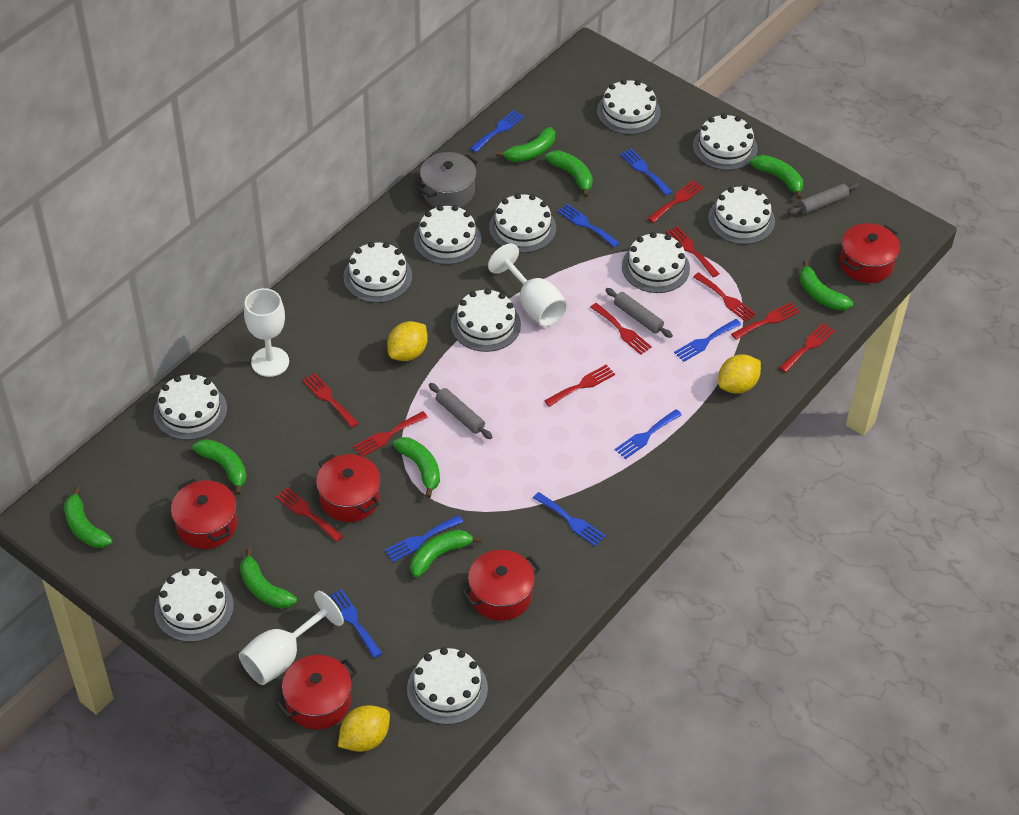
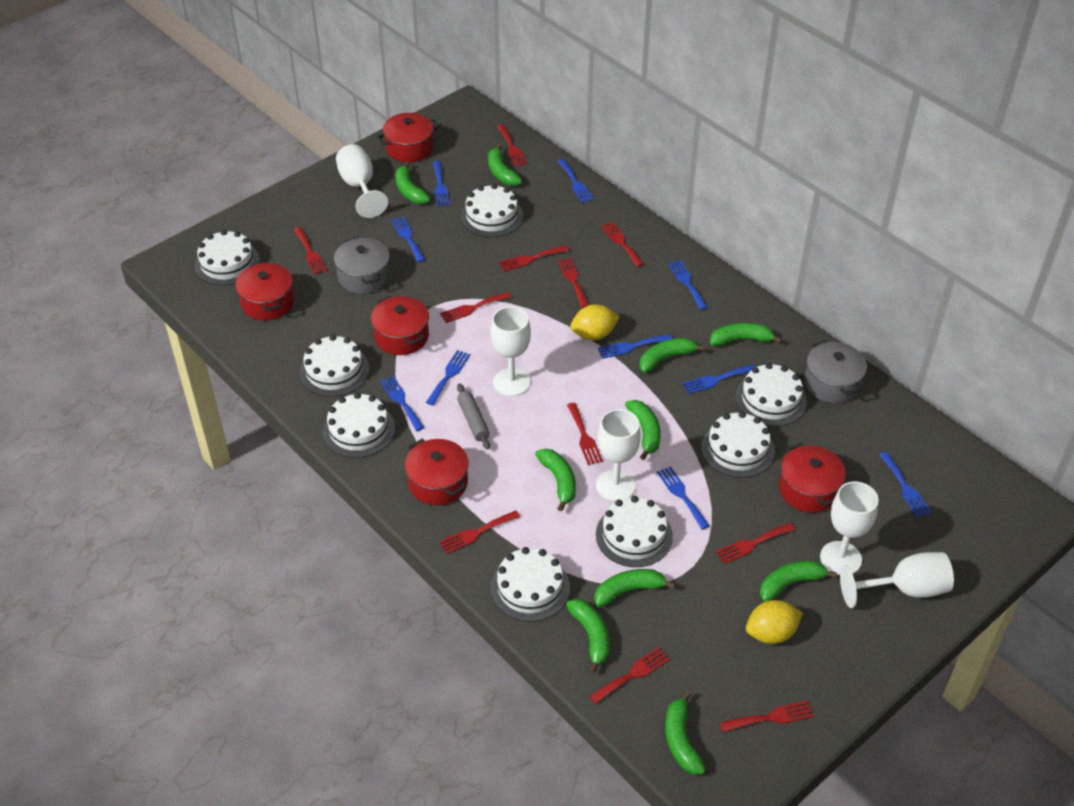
blue fork: [329,589,382,658] [385,515,463,562] [470,110,524,152] [533,492,605,546] [557,204,620,247] [615,409,682,459] [620,149,672,196] [674,319,741,362] = 8 -> [380,376,425,431] [391,216,425,262] [426,350,470,406] [433,161,450,206] [558,159,594,203] [598,334,673,359] [657,466,710,530] [668,260,708,310] [682,364,755,394] [879,452,932,517] = 10
green banana: [64,486,112,548] [192,439,247,495] [240,548,297,609] [393,437,440,498] [410,530,482,577] [496,127,555,162] [545,150,593,197] [750,155,803,199] [800,260,853,311] = 9 -> [395,161,430,204] [488,144,522,186] [535,449,576,511] [566,599,610,674] [594,569,676,607] [625,400,661,460] [639,338,705,373] [665,691,706,775] [710,323,782,346] [760,561,837,602] = 10
grey pot: [418,152,478,208] = 1 -> [334,237,390,294] [805,340,867,403] = 2
grey rolling pin: [429,383,492,439] [605,288,673,338] [789,183,859,215] = 3 -> [457,383,490,450] = 1
red fork: [276,487,343,542] [302,373,359,428] [353,411,428,457] [544,365,615,407] [590,303,652,355] [648,180,704,223] [666,226,720,277] [693,272,756,322] [731,302,800,340] [779,323,835,372] = 10 -> [294,227,327,275] [439,510,520,554] [440,292,511,323] [497,124,528,167] [499,245,569,271] [558,258,589,308] [567,403,603,465] [589,647,670,704] [601,222,644,267] [716,523,795,564] [720,701,814,732] = 11
white cake: [154,373,227,440] [154,569,234,642] [343,242,412,303] [407,647,488,725] [414,205,481,265] [451,288,521,352] [489,193,556,253] [597,79,661,135] [622,232,690,293] [693,114,758,170] [708,185,775,245] = 11 -> [195,230,260,286] [299,335,369,397] [323,392,395,458] [461,184,523,237] [491,547,570,622] [596,496,673,567] [701,412,775,478] [735,363,807,427] = 8
white goblet: [239,591,344,685] [244,288,289,377] [488,244,568,327] = 3 -> [336,144,388,218] [491,306,531,396] [596,409,641,502] [820,482,879,575] [840,552,954,608] = 5
yellow lemon: [338,705,390,752] [387,321,428,361] [718,354,761,394] = 3 -> [570,304,620,340] [746,600,803,644] = 2

